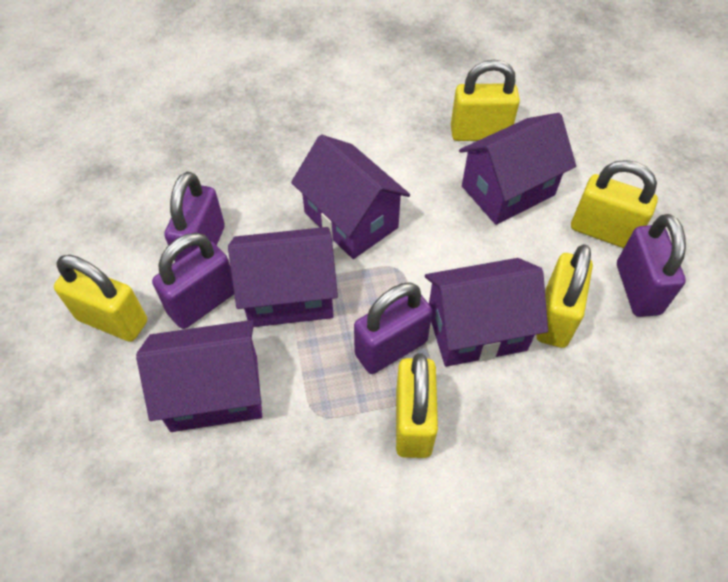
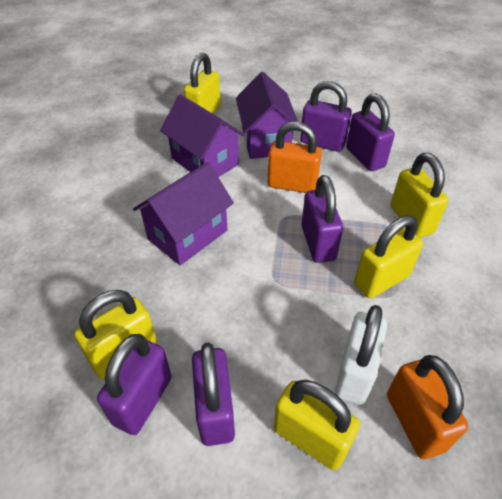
orange padlock: none = 0 -> [268,122,322,193] [387,355,469,459] = 2
purple house: [136,320,262,432] [228,227,338,327] [291,134,410,259] [425,258,548,367] [459,113,576,225] = 5 -> [133,162,234,265] [160,94,245,177] [236,72,298,159] = 3
purple padlock: [152,233,234,329] [164,172,225,262] [354,282,433,374] [617,214,686,317] = 4 -> [97,334,172,435] [192,343,235,446] [300,81,352,152] [301,175,343,263] [346,93,395,171] = 5
white padlock: none = 0 -> [335,305,387,405] = 1

